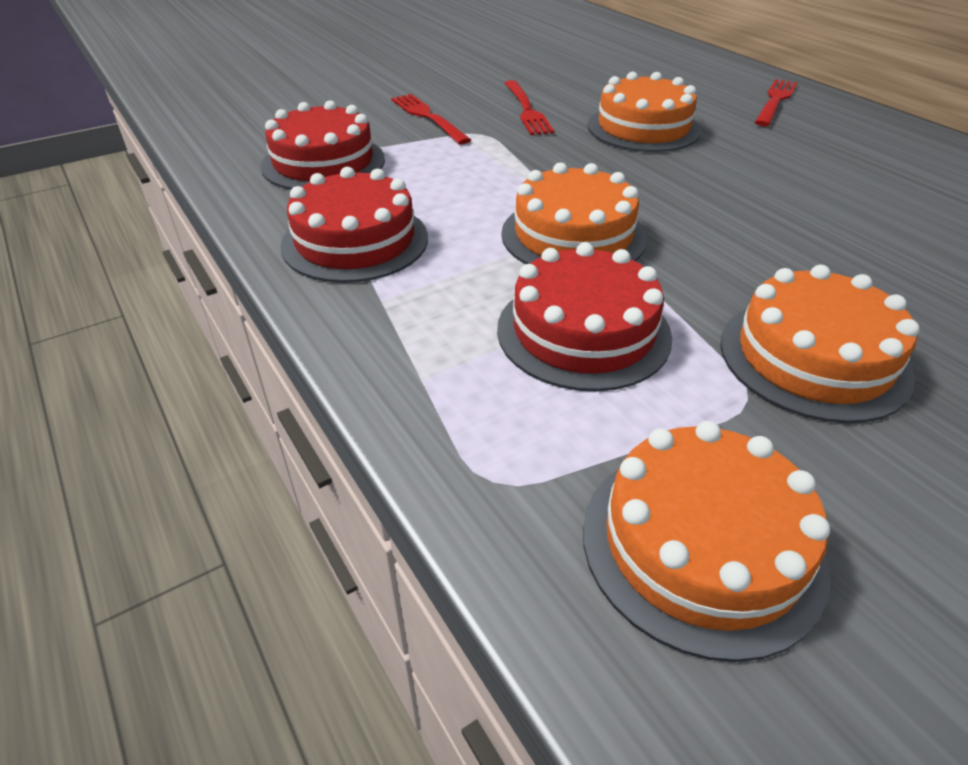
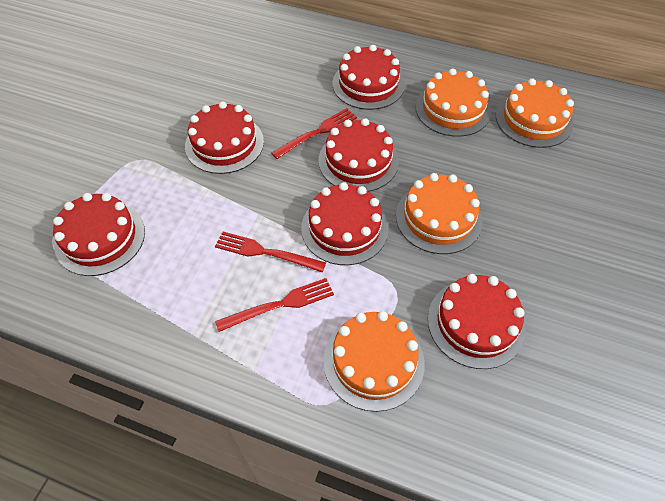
red cake: [260,100,385,190] [280,167,428,283] [497,242,672,392] = 3 -> [53,193,145,276] [185,101,264,174] [301,182,389,265] [318,118,399,192] [333,45,405,110] [428,274,526,369] = 6

